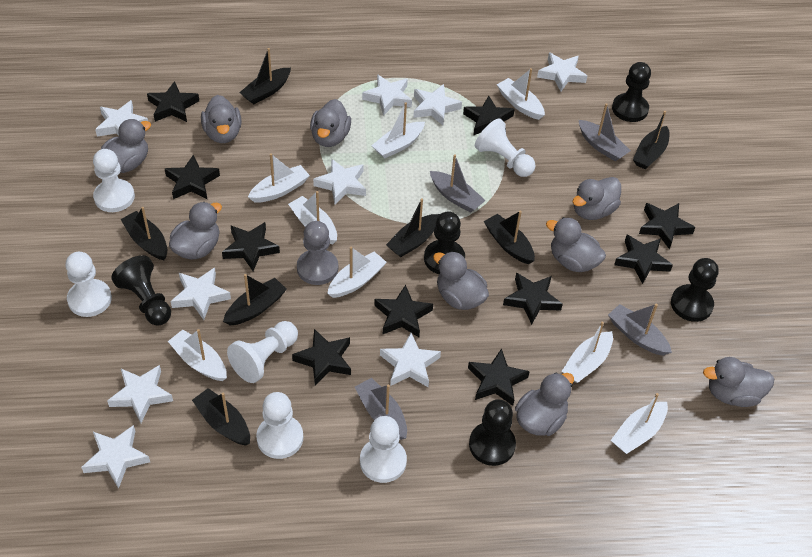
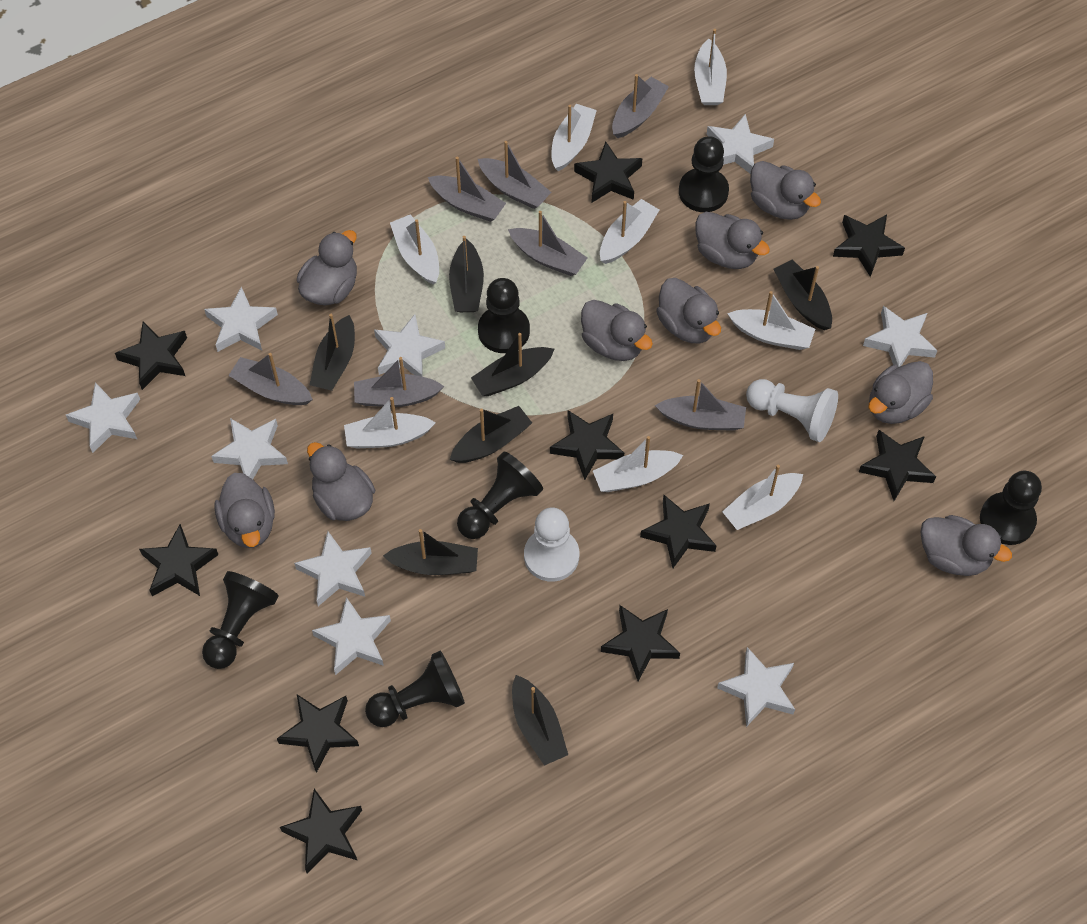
black pawn: [111,255,171,326] [424,211,465,274] [469,399,516,466] [612,62,651,122] [671,258,719,322] = 5 -> [202,571,279,669] [365,651,465,727] [457,451,543,539] [478,278,530,353] [679,136,729,212] [980,471,1042,545] = 6
grey boat: [355,378,407,440] [430,154,486,213] [579,103,631,161] [608,304,672,356] = 4 -> [228,353,313,405] [354,357,444,407] [428,156,506,222] [478,141,551,209] [508,211,587,276] [612,74,669,138] [655,379,746,431] = 7
grey pawn: [297,221,338,285] = 1 -> none = 0
white pawn: [65,252,112,317] [93,149,135,212] [227,321,298,383] [256,392,303,459] [360,416,407,483] [475,118,536,177] = 6 -> [524,507,579,582] [746,379,838,442] = 2

